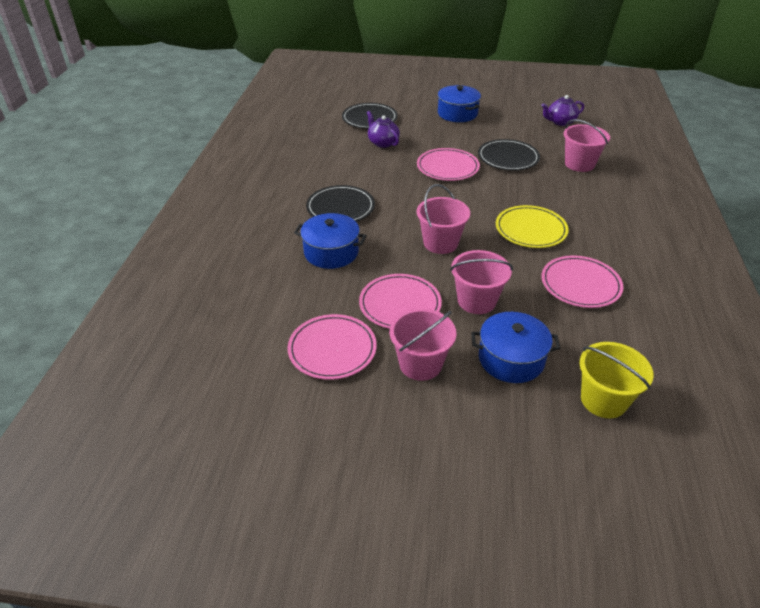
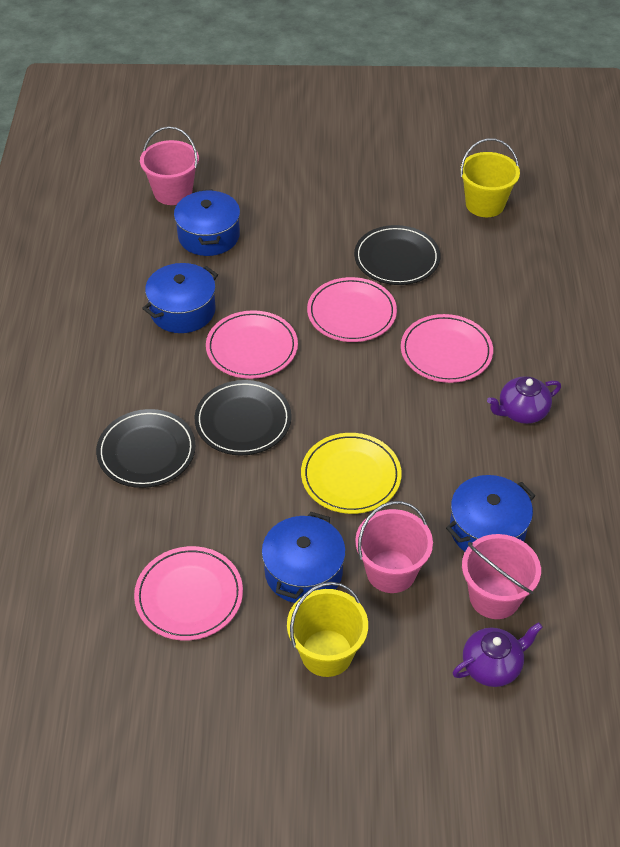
blue pot: [294,213,367,269] [438,85,481,122] [471,312,560,383] = 3 -> [142,263,218,333] [174,189,240,256] [262,512,346,603] [446,475,535,552] = 4
pink bucket: [389,308,456,381] [417,184,470,254] [450,250,513,314] [564,119,610,172] = 4 -> [140,127,199,205] [355,501,433,593] [462,534,541,619] = 3
yellow bucket: [579,342,654,418] = 1 -> [287,582,368,677] [460,138,520,217] = 2

